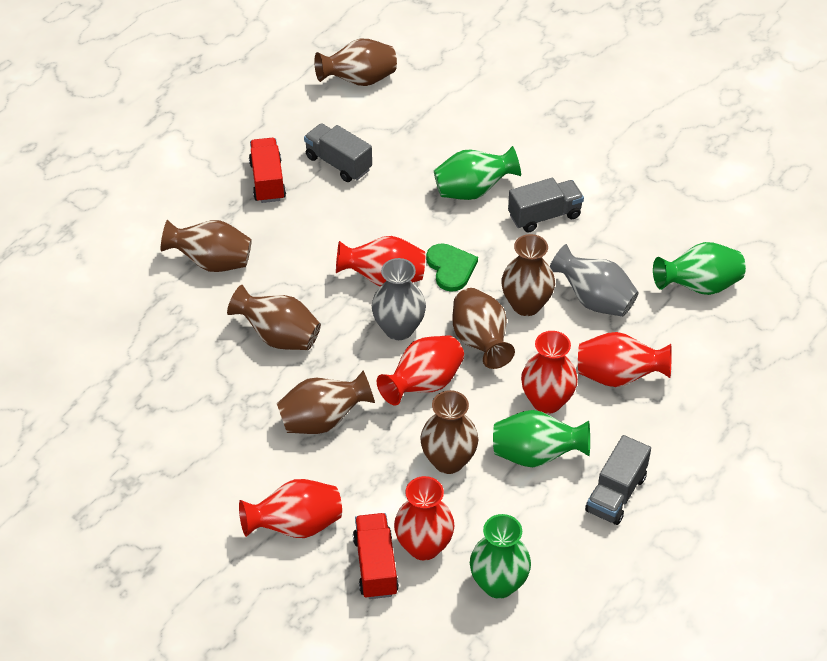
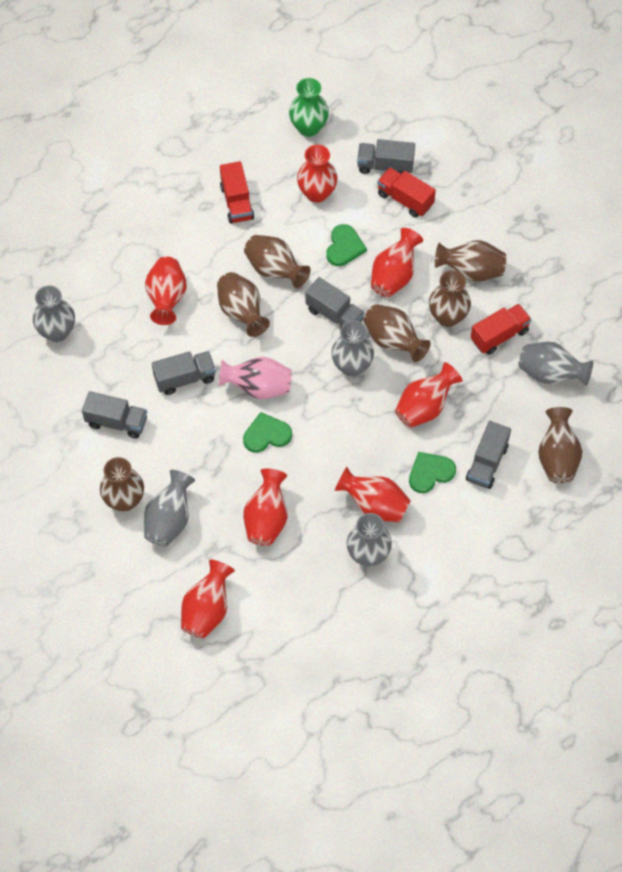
green heart: [426,243,478,292] = 1 -> [243,412,292,453] [326,224,367,266] [409,452,456,493] = 3
green vase: [434,146,521,200] [470,514,531,599] [493,410,590,467] [653,242,746,295] = 4 -> [289,78,329,137] = 1
grey truck: [304,123,372,182] [508,178,584,233] [585,435,651,525] = 3 -> [82,391,147,439] [152,351,216,395] [305,277,365,329] [357,139,415,174] [466,421,511,489] = 5
grey vase: [372,258,426,340] [550,244,639,317] = 2 -> [33,286,75,342] [144,470,195,547] [331,321,374,377] [347,513,392,567] [518,342,593,386] = 5
pink vase: none = 0 -> [219,357,292,399] = 1
red truck: [249,138,286,203] [353,513,399,599] = 2 -> [220,161,254,224] [377,167,436,218] [471,304,532,355] = 3
red vase: [239,479,342,538] [336,236,425,287] [377,335,464,405] [394,476,455,561] [521,331,578,414] [578,332,672,387] = 6 -> [145,257,187,325] [181,559,235,639] [243,468,287,546] [297,144,338,203] [334,467,411,522] [371,228,423,297] [395,362,463,428] = 7

